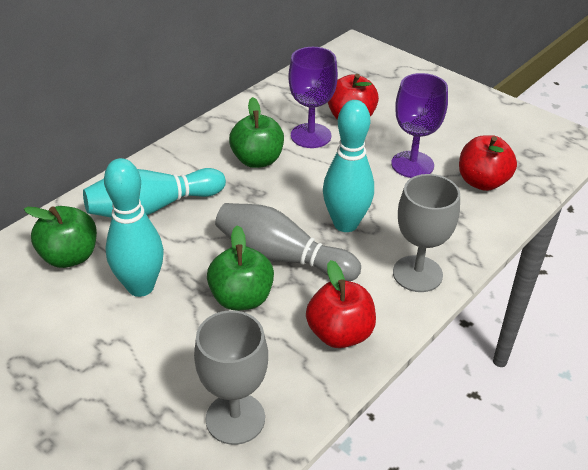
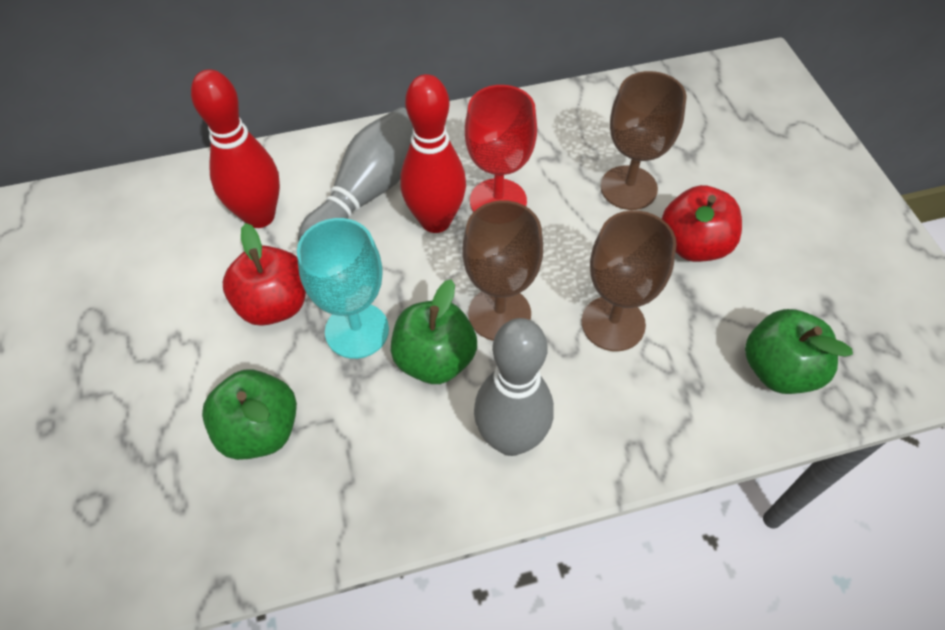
brown goblet: none = 0 -> [462,200,543,341] [582,210,677,351] [601,71,687,210] = 3
grey bowling pin: [215,203,361,281] = 1 -> [298,107,413,242] [474,318,554,456] = 2
grey goblet: [194,310,268,445] [393,174,460,292] = 2 -> none = 0
purple goblet: [288,47,338,148] [391,73,448,178] = 2 -> none = 0
red apple: [306,260,376,348] [328,74,379,120] [459,135,517,191] = 3 -> [223,223,306,326] [662,185,742,262] = 2
red bowling pin: none = 0 -> [191,69,280,228] [400,74,466,233] = 2
red goblet: none = 0 -> [465,85,537,212] = 1
turquoise bowling pin: [83,168,226,218] [104,158,164,297] [323,100,374,232] = 3 -> none = 0
turquoise goblet: none = 0 -> [297,218,389,359] = 1

